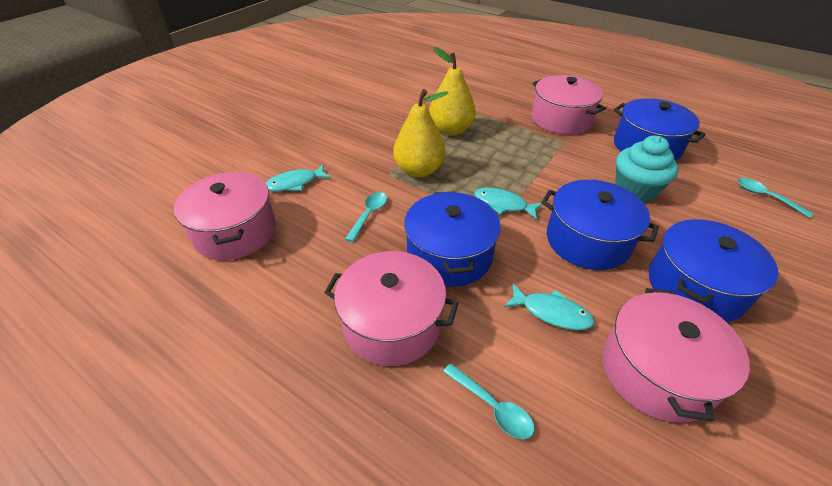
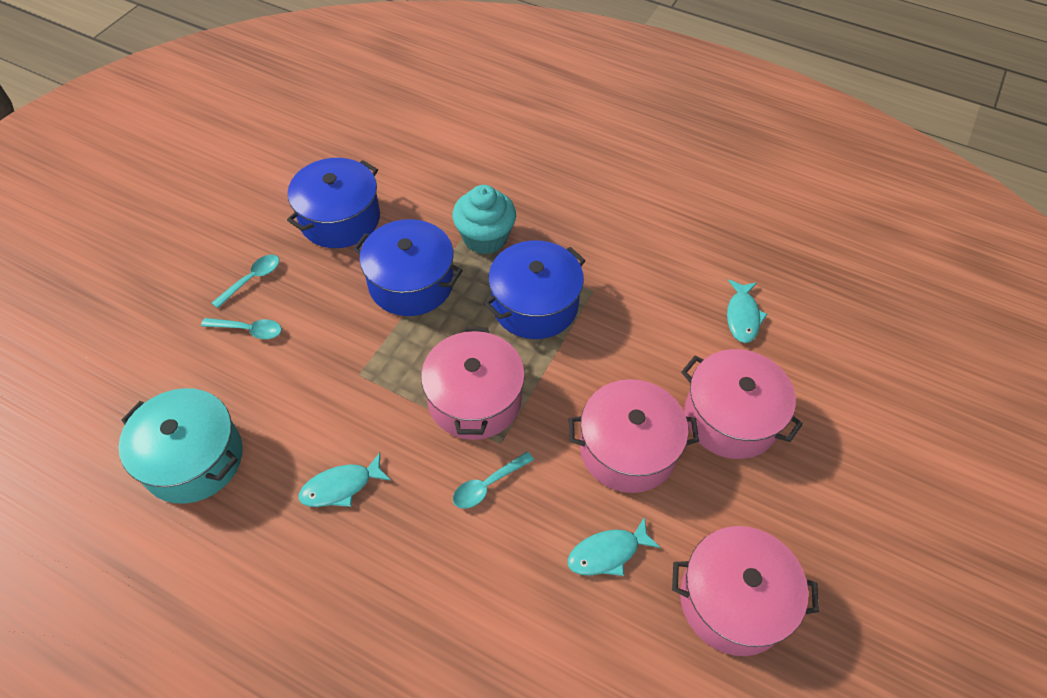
blue pot: [404,191,501,287] [541,180,659,270] [614,98,706,161] [649,219,778,322] = 4 -> [287,158,380,248] [353,219,463,316] [484,240,586,339] = 3
turquoise pot: none = 0 -> [119,388,243,504] = 1
yellow pear: [393,89,448,177] [429,47,476,136] = 2 -> none = 0

